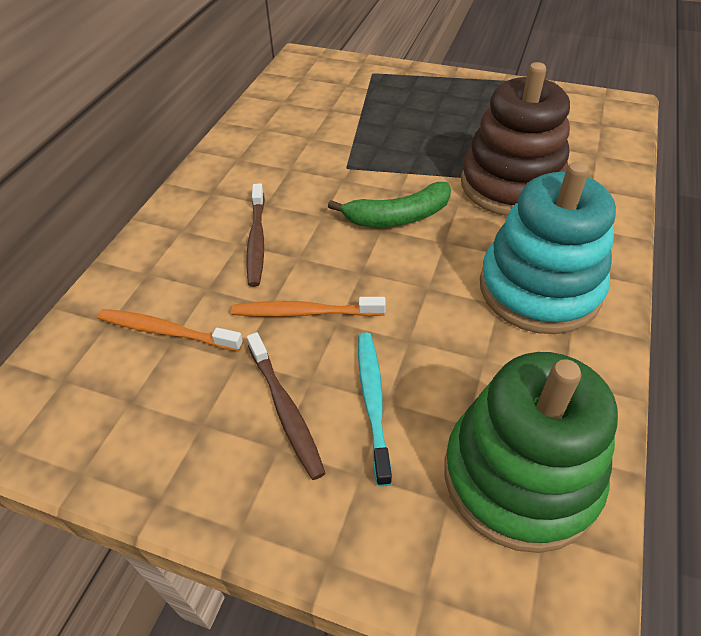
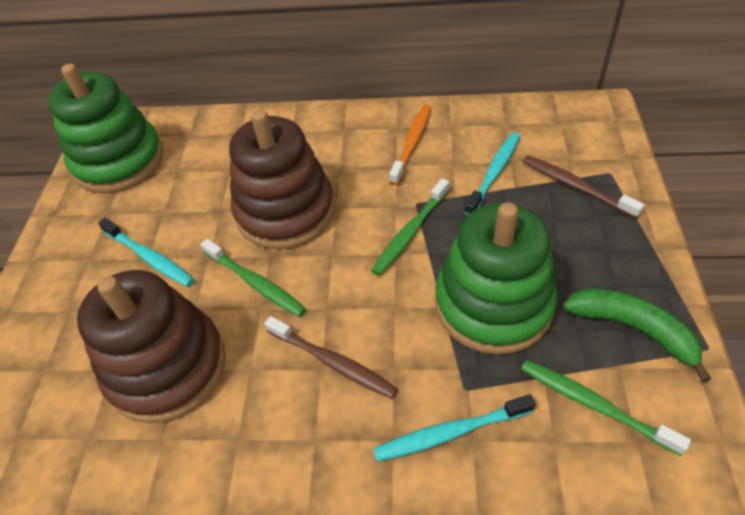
brown stacking toy: [461,62,570,216] = 1 -> [77,270,226,423] [229,110,335,249] = 2
green stacking toy: [444,352,618,553] = 1 -> [48,63,163,193] [435,202,557,355] = 2
green toothbrush: none = 0 -> [200,239,306,317] [371,178,449,276] [521,360,691,456] = 3
orange toothbrush: [97,309,243,351] [231,297,386,317] = 2 -> [389,104,432,185] = 1
turquoise stacking toy: [480,161,616,334] = 1 -> none = 0
turquoise toothbrush: [358,332,392,487] = 1 -> [98,218,194,287] [373,394,536,461] [465,132,520,215] = 3

